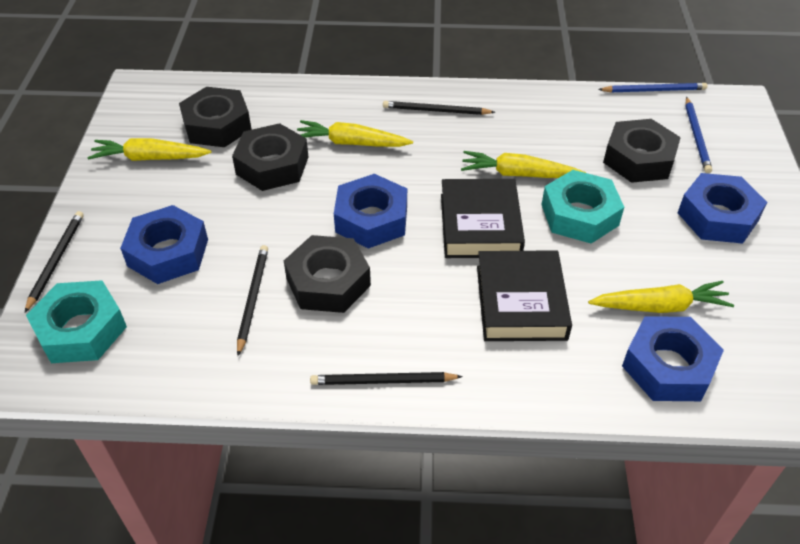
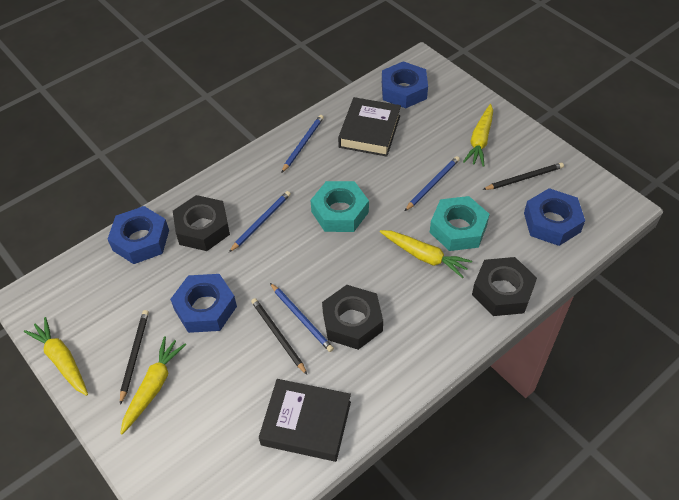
black nut: [179,87,252,147] [232,123,309,191] [284,235,371,313] [603,119,681,183] = 4 -> [173,195,230,251] [322,285,383,350] [472,257,537,316] = 3
black pencil: [25,211,84,313] [237,245,268,356] [310,372,463,385] [383,101,495,115] = 4 -> [120,310,149,405] [251,298,307,375] [482,163,564,190] = 3
blue pencil: [598,83,707,92] [685,97,712,173] = 2 -> [229,191,291,252] [270,283,334,352] [281,115,324,173] [405,156,460,211] = 4

